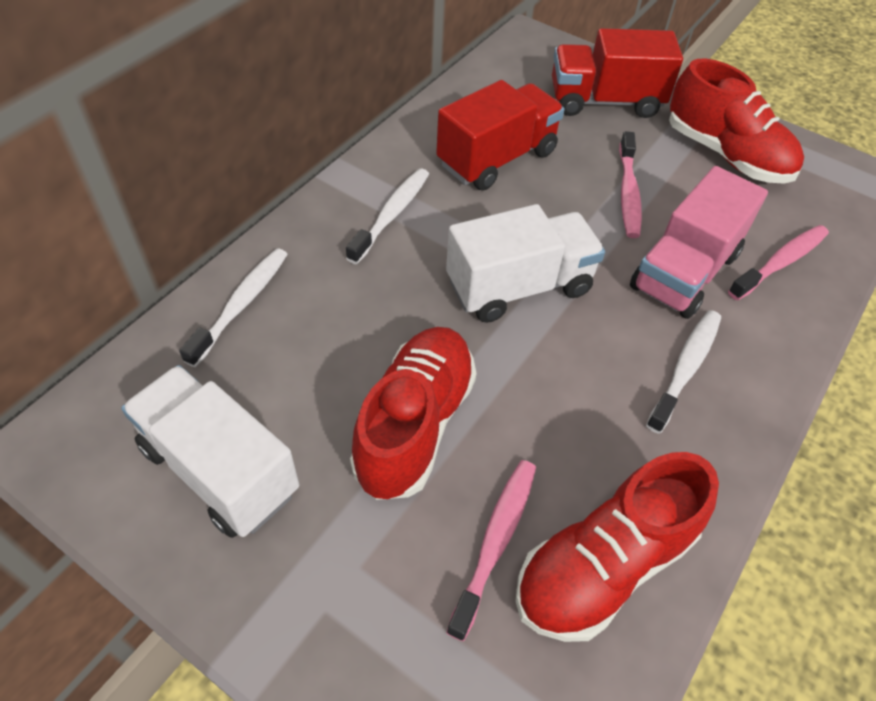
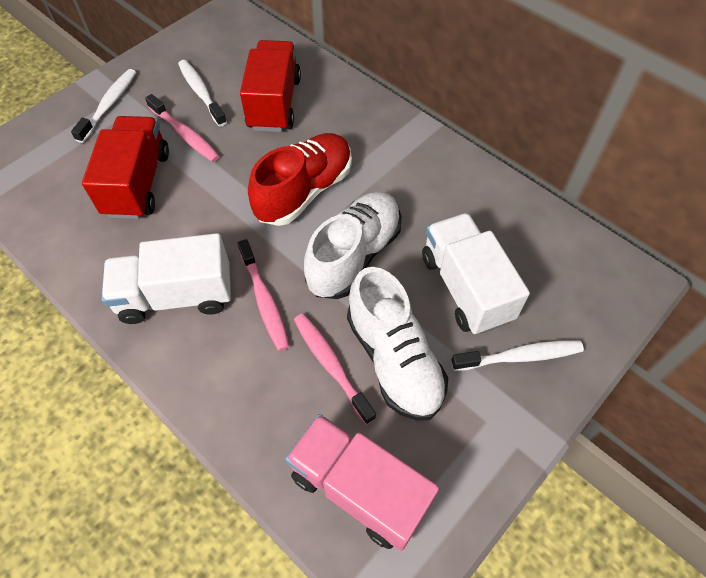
red shoe: [350,327,476,500] [515,452,719,642] [669,59,804,184] = 3 -> [248,133,352,226] = 1
white shoe: none = 0 -> [304,192,402,299] [347,267,448,420] = 2

